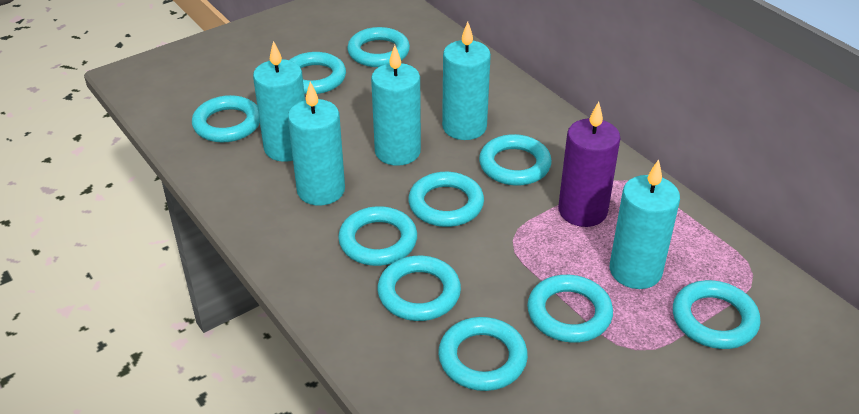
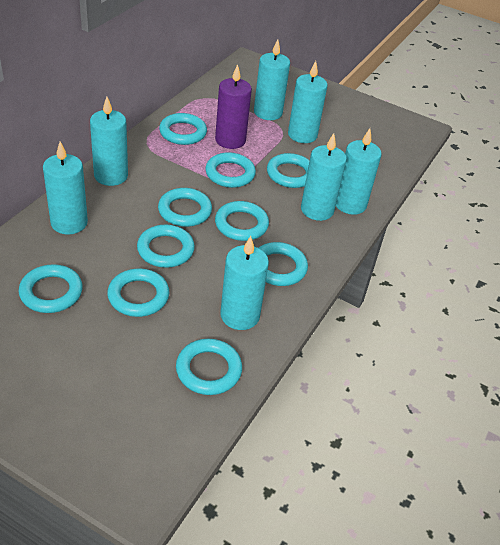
turquoise candle: [253,41,305,162] [288,82,345,205] [371,45,421,166] [442,22,491,140] [610,159,680,289] = 5 -> [43,142,88,235] [90,97,128,186] [220,236,269,330] [254,39,290,120] [288,61,328,143] [301,133,347,221] [336,128,382,215] = 7

